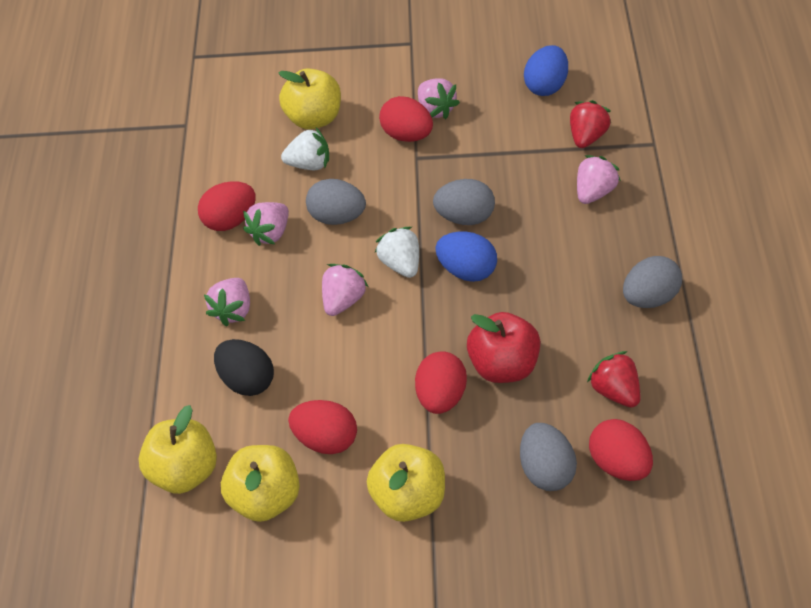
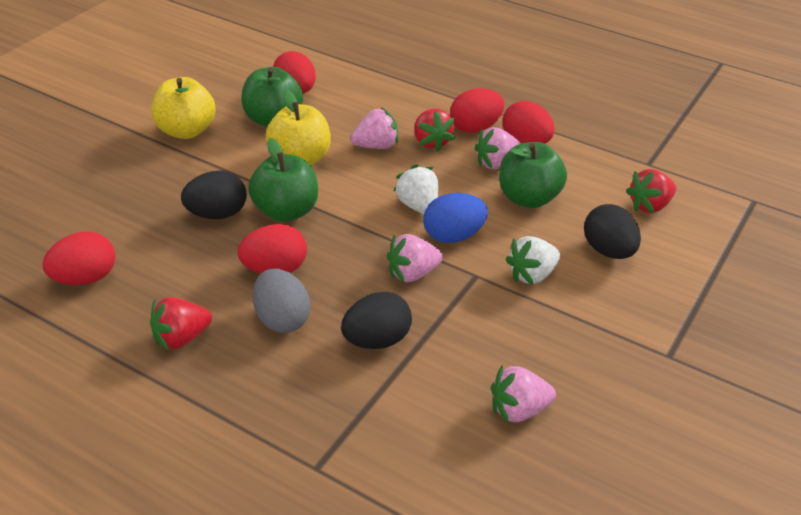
black egg: [214,339,274,396] = 1 -> [181,171,247,219] [341,292,412,349] [584,204,641,259] = 3
blue egg: [435,232,497,282] [524,45,568,96] = 2 -> [423,193,488,243] = 1
green apple: none = 0 -> [241,67,303,127] [248,138,318,222] [499,142,567,208] = 3
grey egg: [306,179,366,225] [433,179,495,225] [520,423,577,491] [623,256,682,308] = 4 -> [253,269,310,333] = 1
pink strawberry: [204,278,250,327] [243,202,289,246] [322,264,368,316] [418,78,460,119] [577,155,621,204] = 5 -> [350,108,398,149] [387,234,443,282] [475,127,521,169] [491,365,556,423] = 4
red apple: [467,312,541,383] = 1 -> none = 0
red strawberry: [570,100,611,148] [587,351,641,408] = 2 -> [150,297,212,351] [414,109,455,152] [626,169,676,213] = 3
yellow apple: [139,405,217,494] [221,445,300,522] [278,68,341,129] [367,444,445,522] = 4 -> [151,77,216,139] [265,89,331,165] = 2

